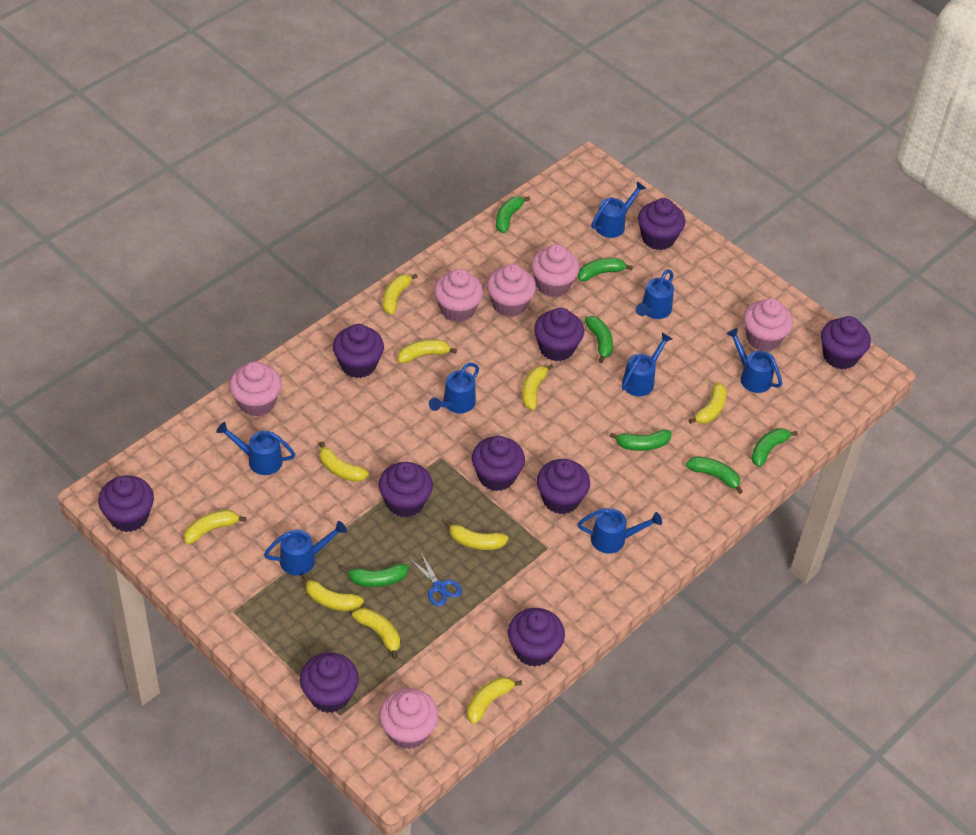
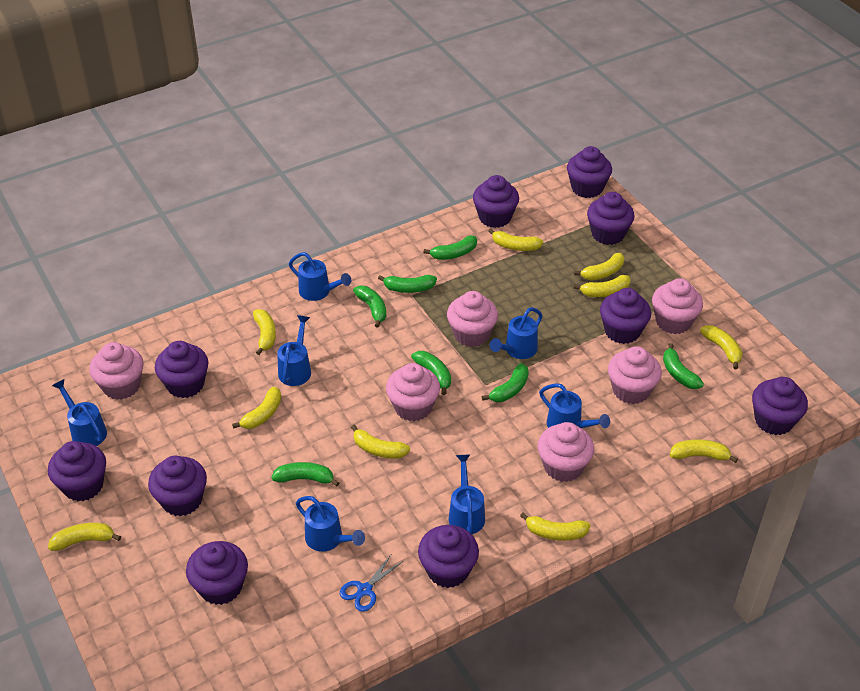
blue watering can: [216,422,295,475] [264,521,347,576] [429,363,479,413] [578,508,662,554] [591,181,646,238] [622,333,672,396] [636,269,674,319] [726,328,782,393] = 8 -> [52,379,107,446] [277,315,311,386] [289,252,351,301] [296,496,365,552] [449,454,485,534] [490,307,542,359] [539,383,610,428] = 7

